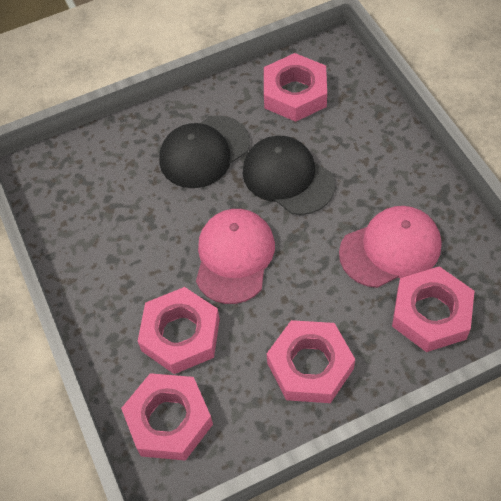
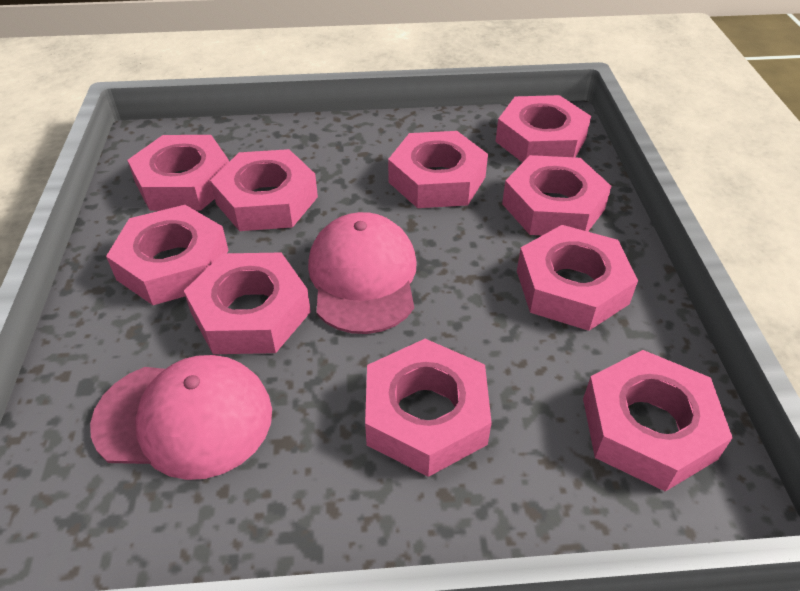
black cap: [159,115,250,188] [243,136,335,215] = 2 -> none = 0
pink nut: [121,373,213,461] [138,287,220,374] [264,53,327,122] [267,320,355,403] [392,266,475,352] = 5 -> [106,205,228,305] [127,135,229,211] [184,253,311,354] [210,149,318,231] [365,339,492,477] [388,131,488,208] [495,95,591,163] [502,155,612,235] [517,225,638,331] [583,350,733,492] = 10

